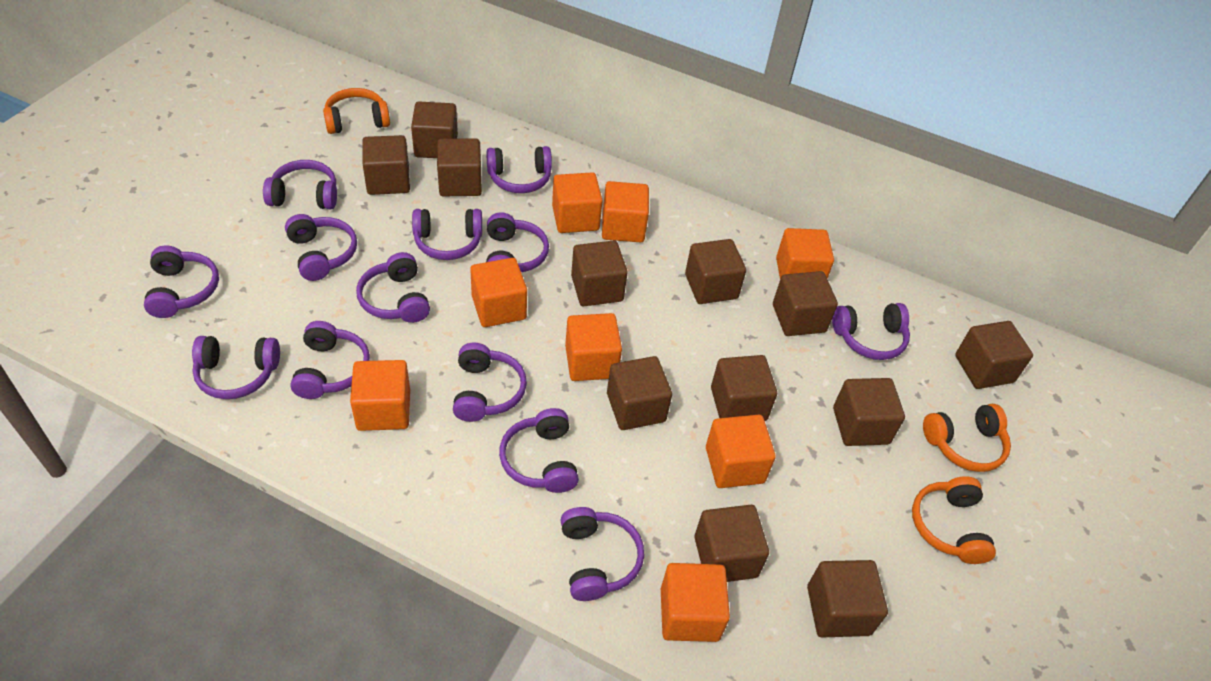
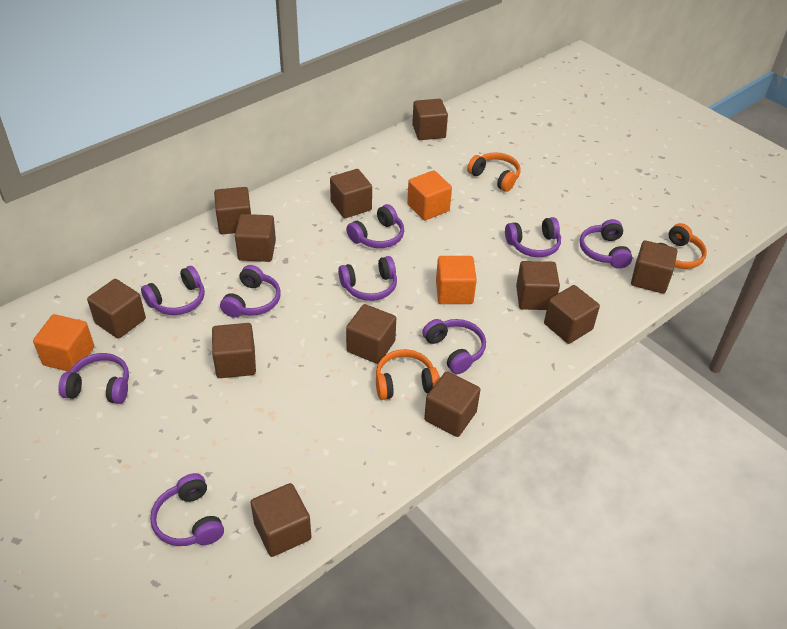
orange cube: [350,360,410,431] [470,258,527,327] [552,173,603,233] [565,313,622,381] [602,181,649,242] [661,563,730,642] [706,415,776,488] [776,228,834,279] = 8 -> [33,314,94,372] [407,170,452,220] [436,256,477,304] = 3
purple headphones: [144,245,219,318] [192,336,280,399] [263,160,337,209] [285,214,357,281] [290,321,370,399] [356,252,430,323] [412,209,482,260] [453,342,527,422] [486,146,552,193] [486,212,549,272] [499,408,579,493] [561,507,644,601] [832,303,910,360] = 13 -> [58,353,129,404] [141,266,205,315] [150,473,224,546] [220,265,281,318] [338,256,397,301] [346,204,404,248] [422,319,486,374] [505,217,561,257] [580,219,633,269] = 9

